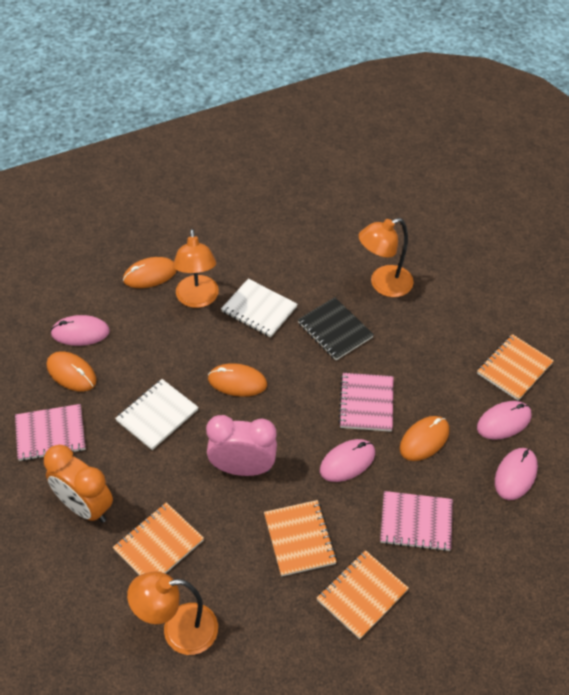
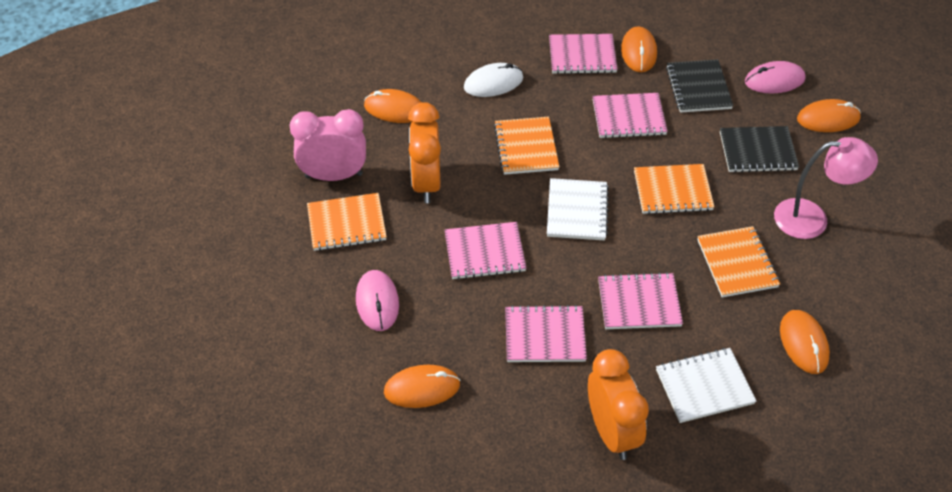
black notebook: [298,297,374,360] = 1 -> [666,59,733,113] [720,126,799,173] = 2
orange clock: [44,445,113,523] = 1 -> [408,102,441,203] [588,349,649,460] = 2
orange lamp: [127,571,218,655] [173,229,219,308] [359,218,414,297] = 3 -> none = 0
orange mouse: [47,351,97,391] [123,257,177,288] [208,363,267,397] [400,416,449,461] = 4 -> [364,89,422,123] [384,365,460,408] [621,26,657,72] [780,310,830,374] [797,99,861,132] = 5
pink lamp: none = 0 -> [774,137,878,239] = 1
pink mouse: [51,315,110,346] [320,439,375,482] [477,401,531,440] [495,448,538,500] = 4 -> [356,270,399,331] [745,61,805,93] = 2
pink notebook: [15,404,86,461] [338,373,393,432] [380,491,453,552] = 3 -> [444,222,526,280] [505,305,587,362] [549,34,618,74] [592,93,668,139] [598,272,683,329] = 5
white mouse: none = 0 -> [464,63,523,97] = 1

